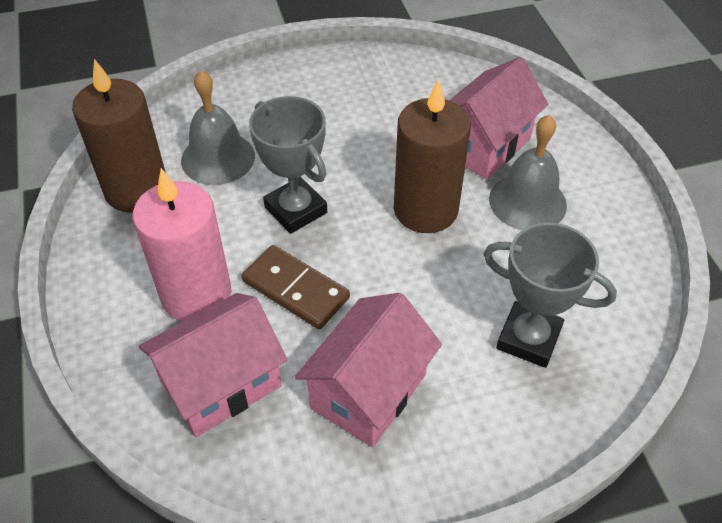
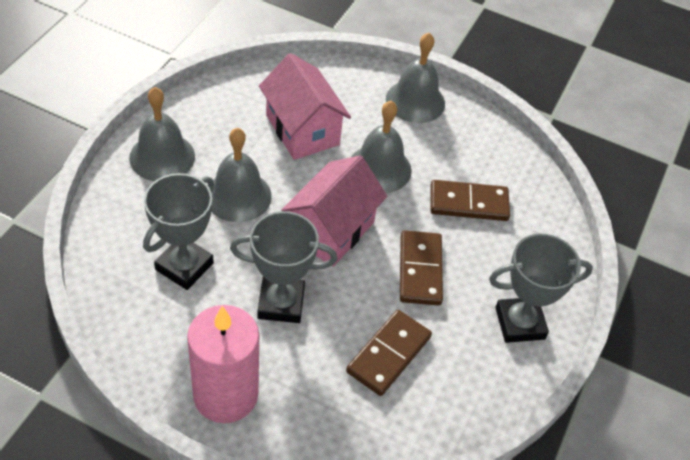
brown candle: [72,59,166,213] [394,79,471,233] = 2 -> none = 0
brown domino: [241,245,350,329] = 1 -> [346,310,432,396] [400,230,443,306] [430,180,510,221] = 3
grey bell: [181,70,255,185] [489,115,567,230] = 2 -> [129,87,195,181] [211,128,272,222] [351,101,412,193] [386,33,445,123] = 4
grey trophy: [249,96,327,234] [483,222,617,368] = 2 -> [143,173,214,290] [230,211,337,323] [489,234,593,343] = 3
pink house: [138,293,287,437] [294,293,442,448] [449,57,548,179] = 3 -> [259,53,351,160] [281,156,387,267] = 2

